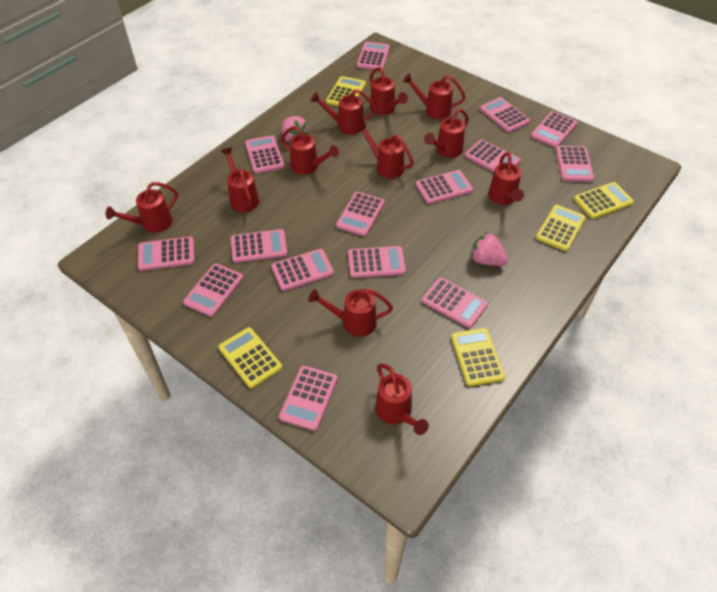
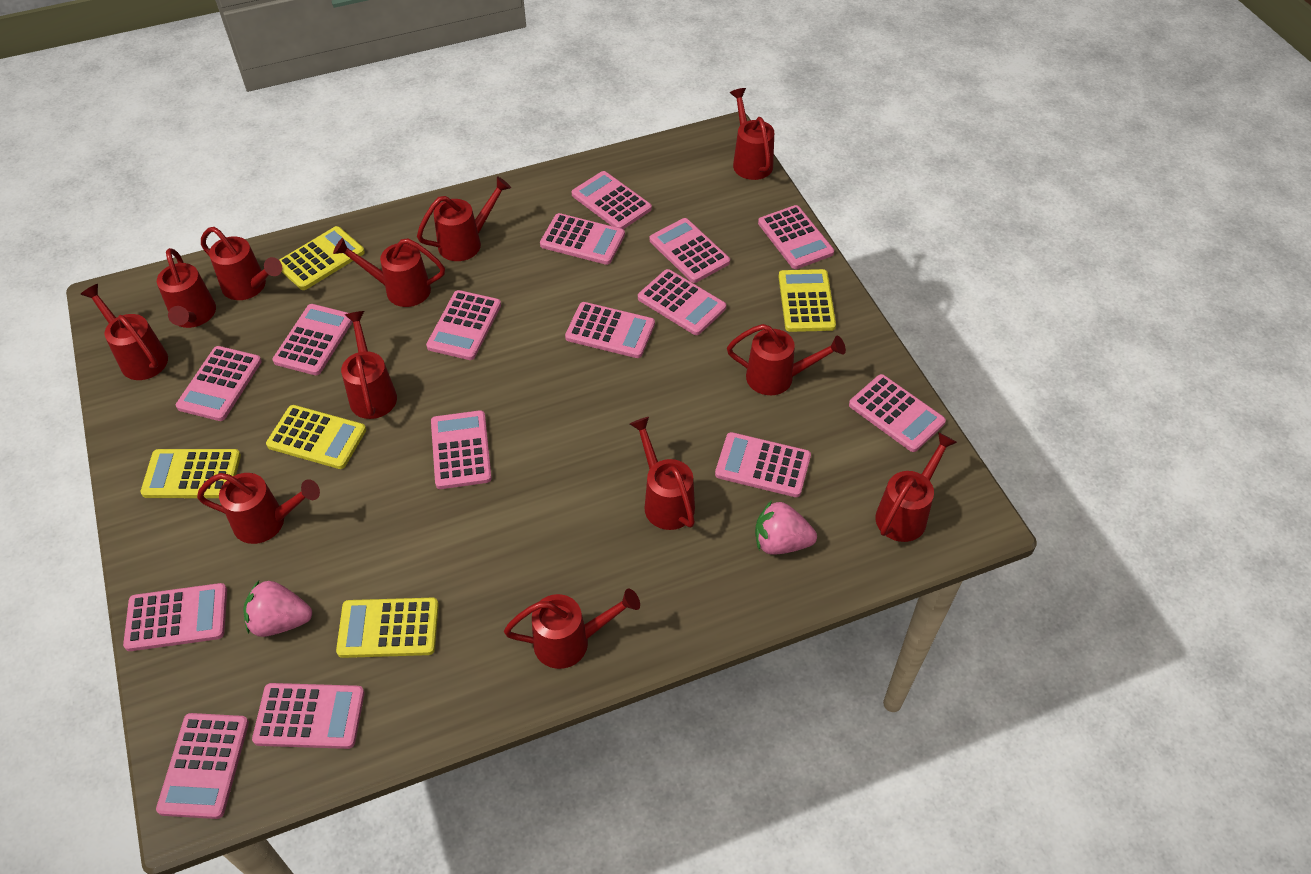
red watering can: [106,182,178,233] [221,147,259,212] [281,126,339,175] [308,289,393,337] [311,89,376,134] [357,122,414,179] [369,67,408,115] [375,364,429,435] [403,73,465,119] [424,109,469,158] [488,152,524,205] = 11 -> [80,284,168,380] [157,248,216,328] [197,473,320,544] [201,227,282,300] [333,238,445,307] [341,311,397,419] [417,176,511,261] [504,588,640,669] [630,417,695,530] [727,324,846,395] [730,88,774,180] [875,432,957,542] = 12

